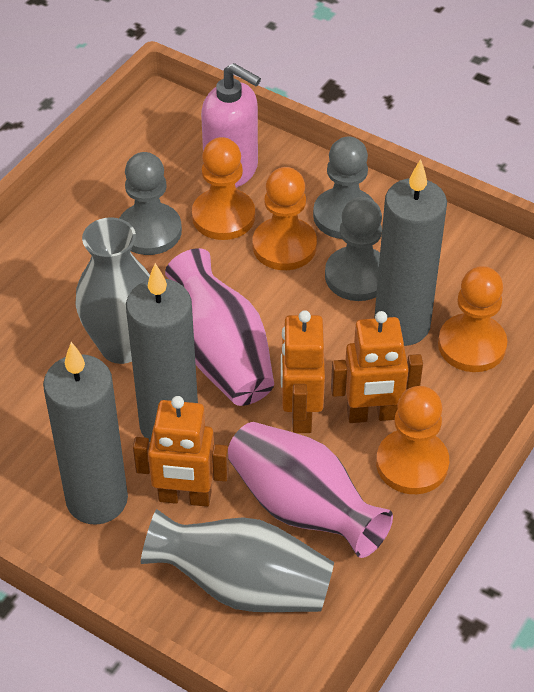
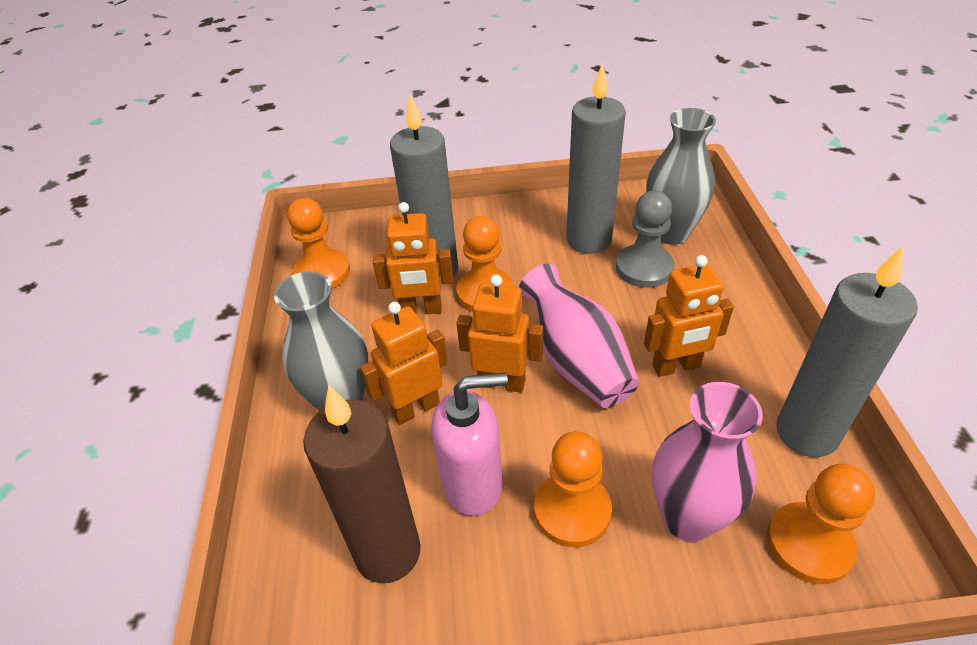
brown candle: none = 0 -> [303,385,421,583] = 1
grey pawn: [119,152,182,255] [313,137,374,239] [325,197,382,301] = 3 -> [616,191,674,288] = 1
orange robot: [133,396,229,507] [281,310,325,433] [331,311,423,423] = 3 -> [360,302,448,425] [373,202,454,314] [456,274,543,393] [644,255,734,377] = 4

